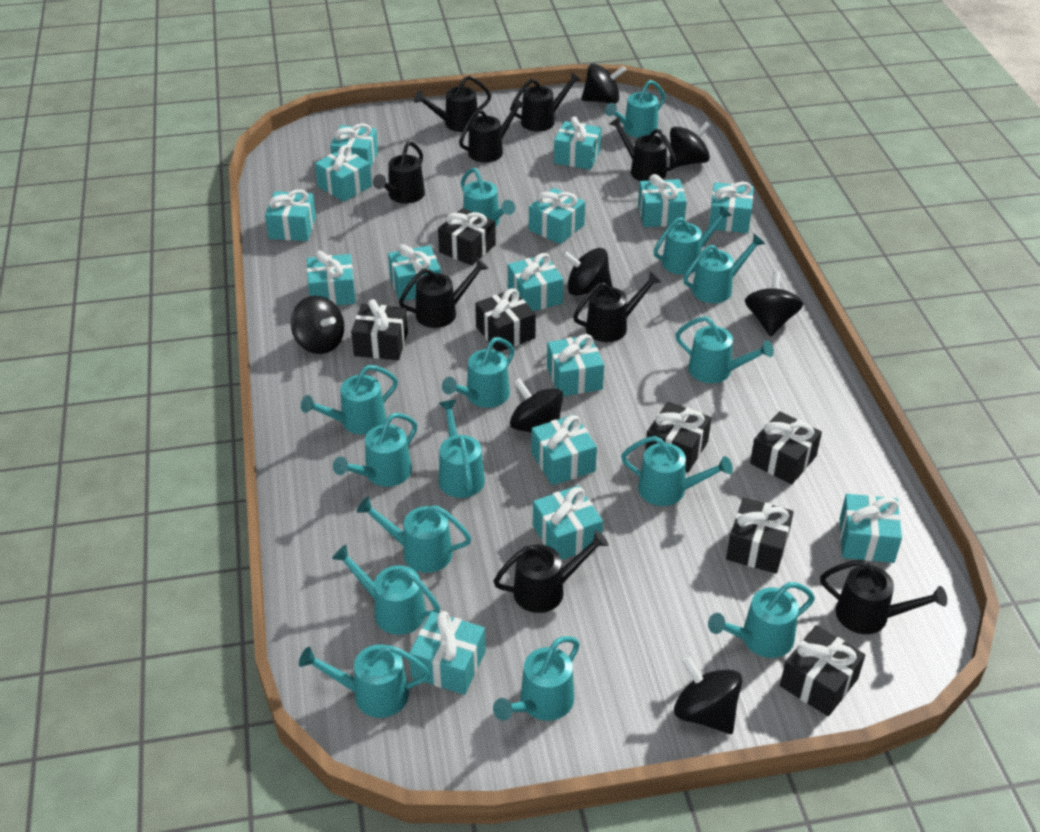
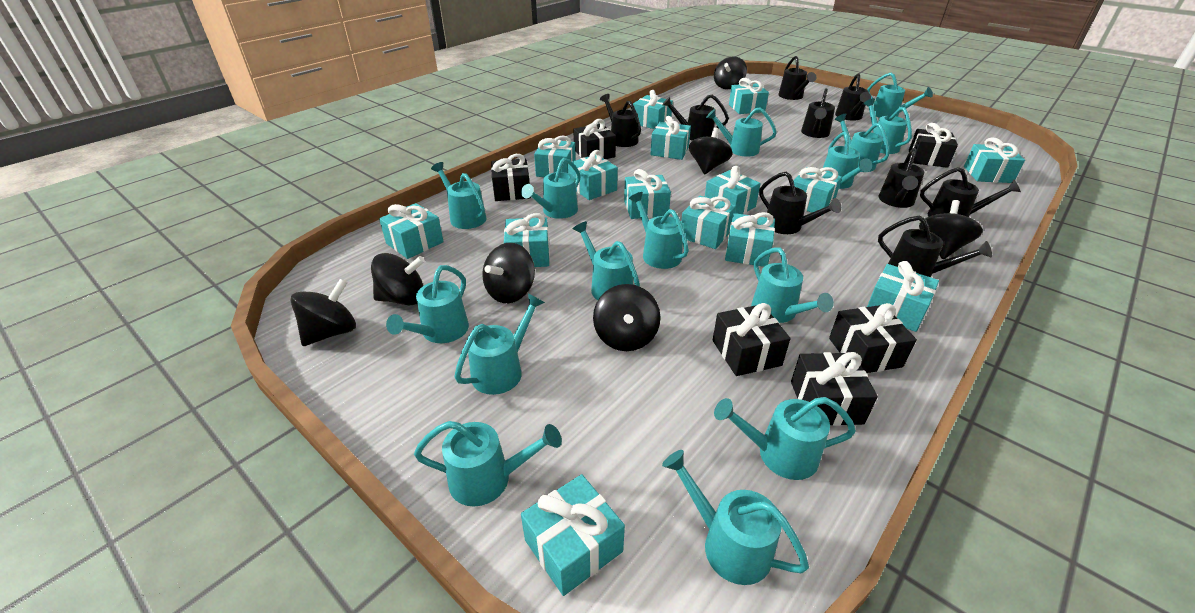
black gift: [351,299,408,360] [438,208,496,266] [475,288,536,352] [645,401,711,473] [726,498,794,574] [750,411,822,485] [780,625,865,716] = 7 -> [491,154,531,201] [573,119,616,159] [713,303,790,376] [791,352,878,426] [829,303,917,373] [909,123,958,168] = 6

